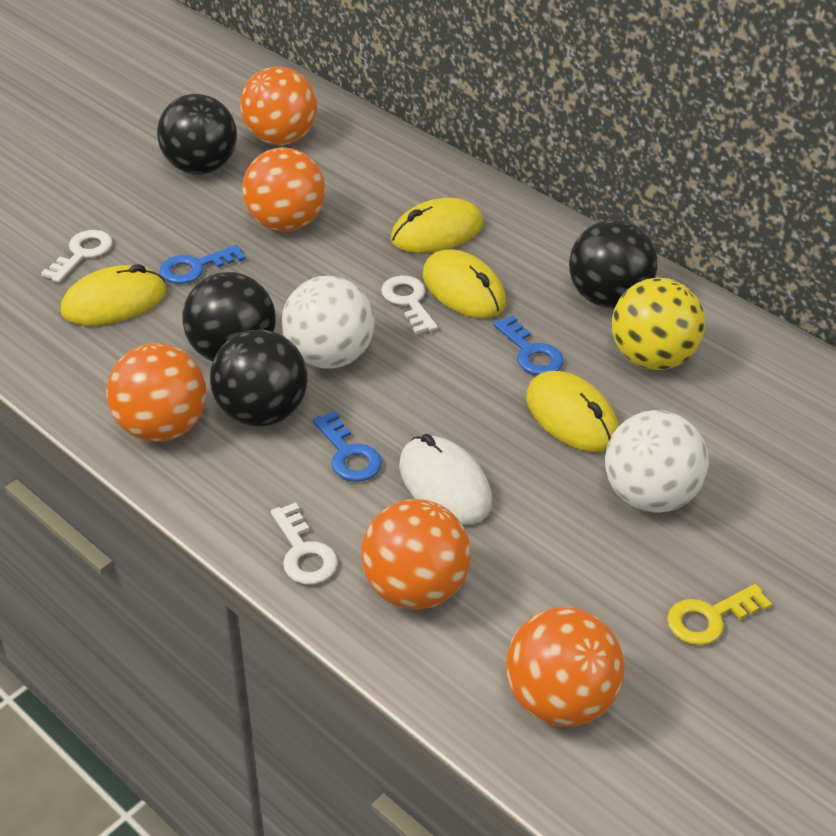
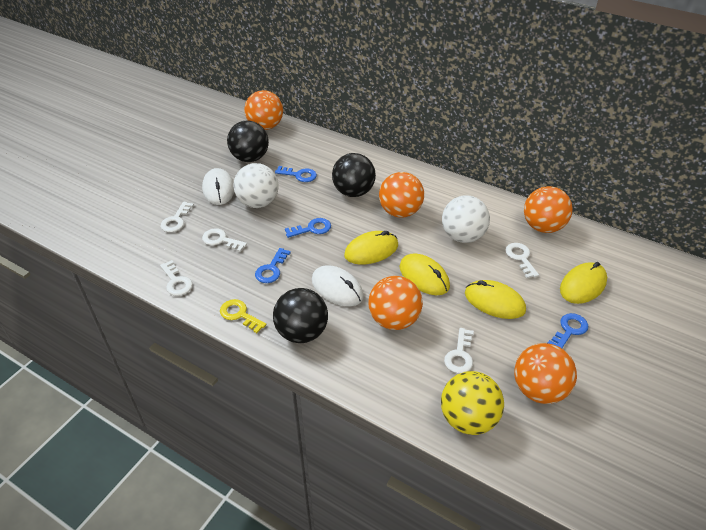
black ball: [157,94,237,174] [182,272,276,362] [210,329,308,426] [569,220,657,308] = 4 -> [227,121,269,162] [273,288,328,343] [332,153,376,197] = 3
blue key: [160,245,246,284] [313,411,382,482] [493,315,564,375] = 3 -> [255,248,291,283] [275,166,317,182] [285,218,331,238] [548,313,588,348] = 4
white key: [41,230,113,283] [270,502,338,585] [381,276,438,334] = 3 -> [160,202,194,232] [160,260,193,296] [202,228,247,252] [444,328,474,373] [505,243,539,278] = 5
white mouse: [399,434,492,525] = 1 -> [202,168,234,205] [312,265,364,307] = 2

